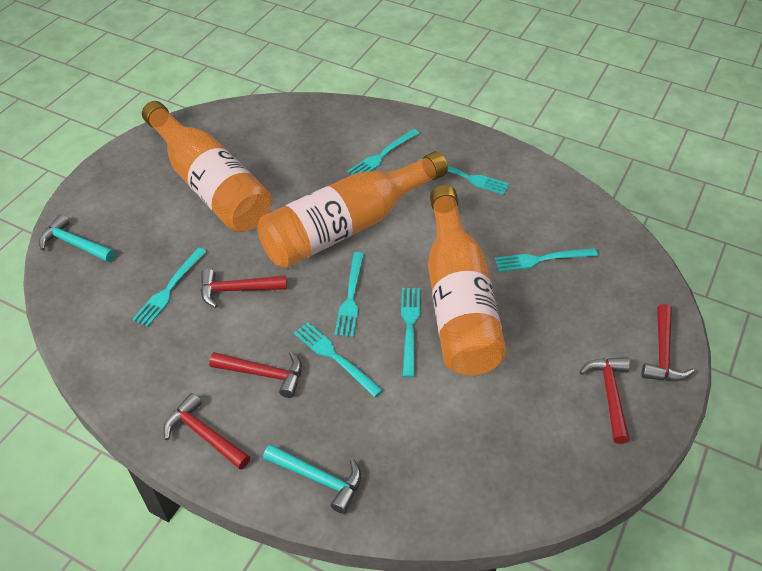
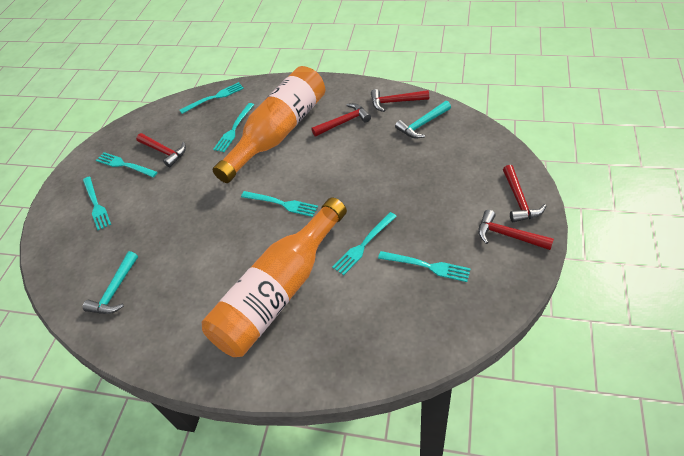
orange bottle: [142,101,272,232] [257,151,448,268] [428,185,507,376] = 3 -> [202,197,347,357] [213,66,325,183] = 2

